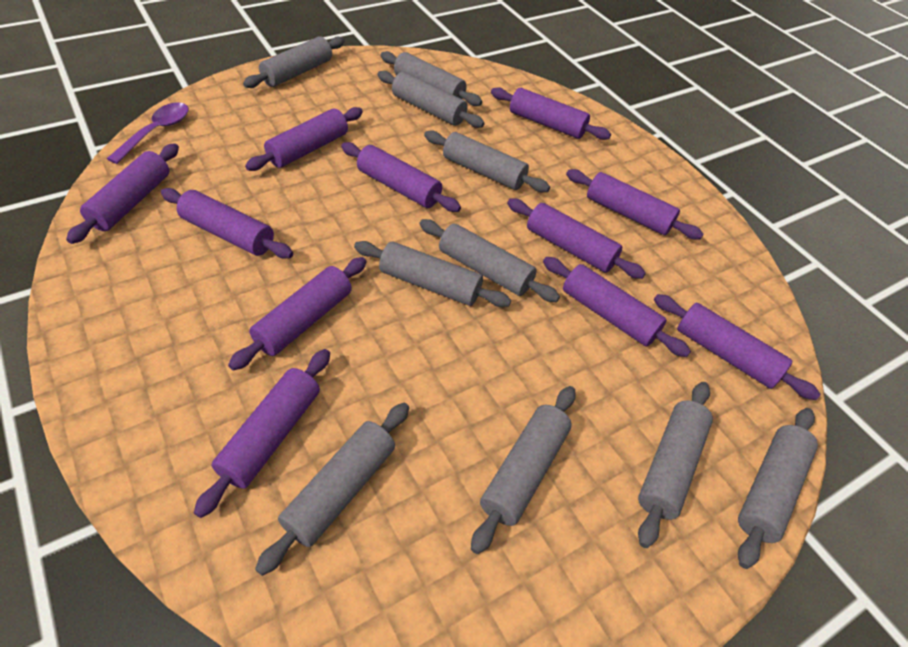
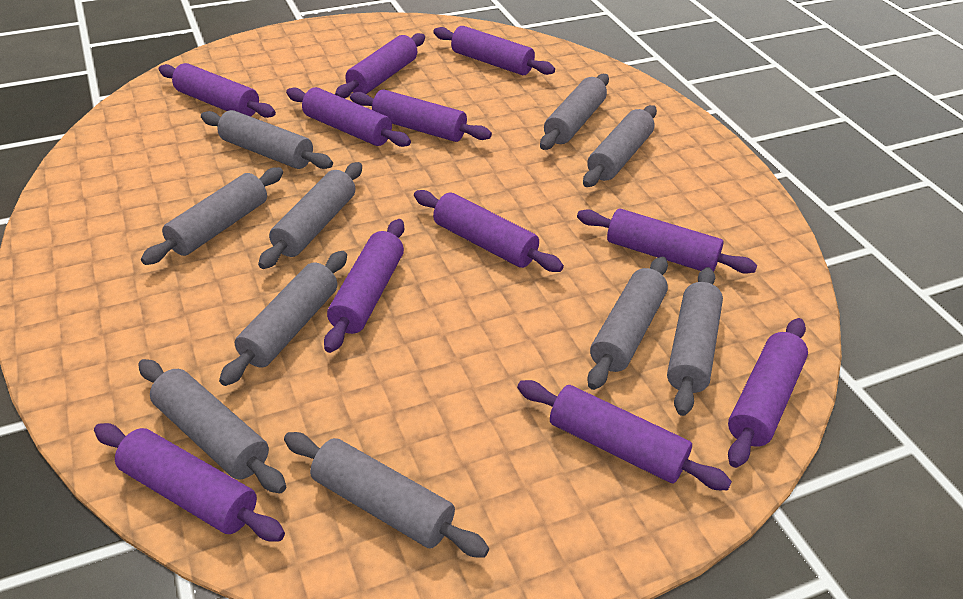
purple spoon: [107,102,189,164] = 1 -> none = 0

